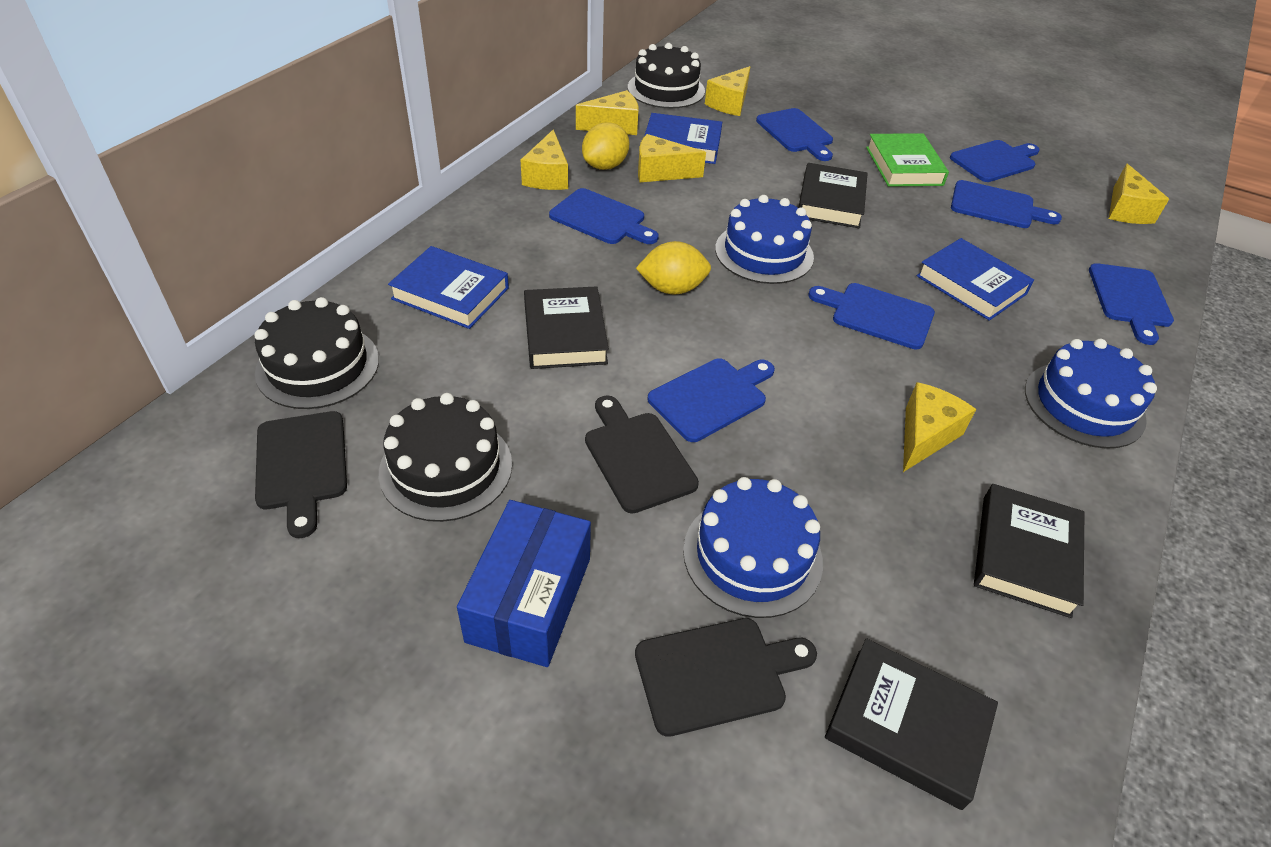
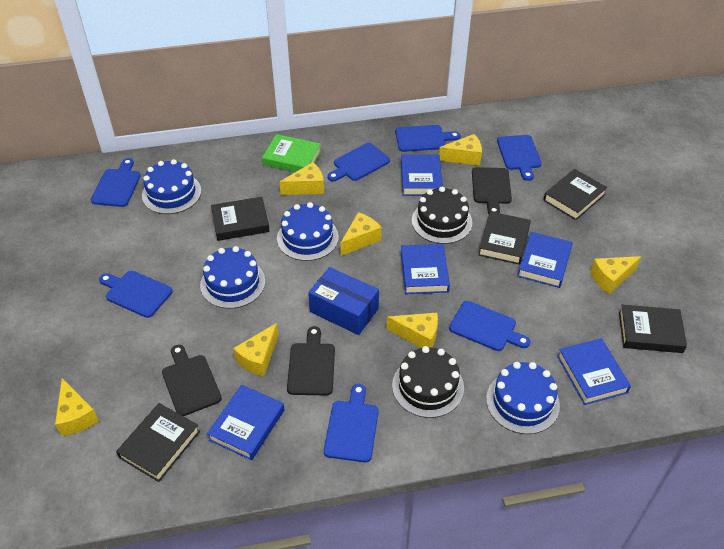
black book: [524,286,609,369] [799,163,868,228] [825,638,998,810] [974,484,1084,618] = 4 -> [116,403,200,482] [211,197,270,241] [478,211,531,265] [543,169,607,220] [619,305,687,353] = 5
black cake: [254,297,379,409] [379,393,512,522] [628,43,705,108] = 3 -> [392,346,464,418] [412,187,472,244] = 2
blue book: [388,246,509,329] [645,113,722,164] [917,238,1034,321] = 3 -> [207,385,285,460] [401,154,443,196] [401,244,450,294] [517,232,573,288] [557,338,631,405] = 5
blue cake: [683,477,823,618] [715,195,814,284] [1025,339,1157,449] = 3 -> [142,159,201,214] [200,246,265,309] [277,202,339,261] [486,362,560,434] = 4
yellow cheese: [520,129,568,190] [576,90,639,135] [638,134,706,182] [705,66,750,116] [903,382,976,472] [1109,163,1169,224] = 6 -> [55,378,99,436] [233,323,279,376] [280,162,324,195] [340,212,382,256] [387,313,438,348] [439,134,482,166] [590,256,642,294] = 7
yellow lemon: [582,122,629,170] [636,241,711,295] = 2 -> none = 0

